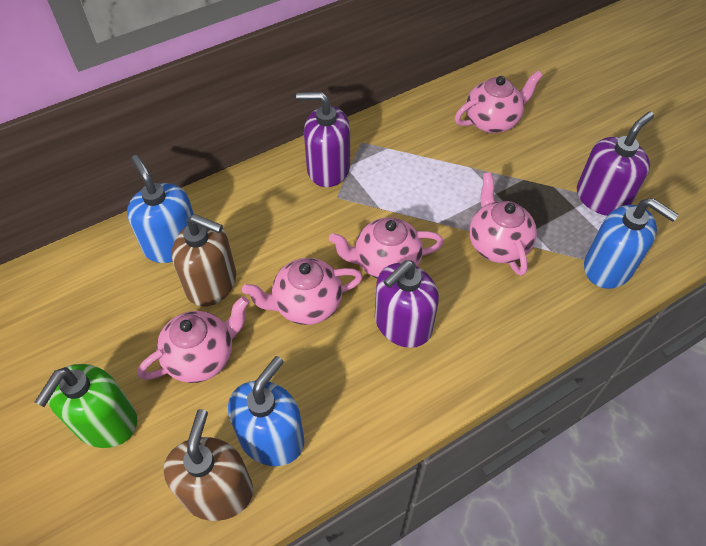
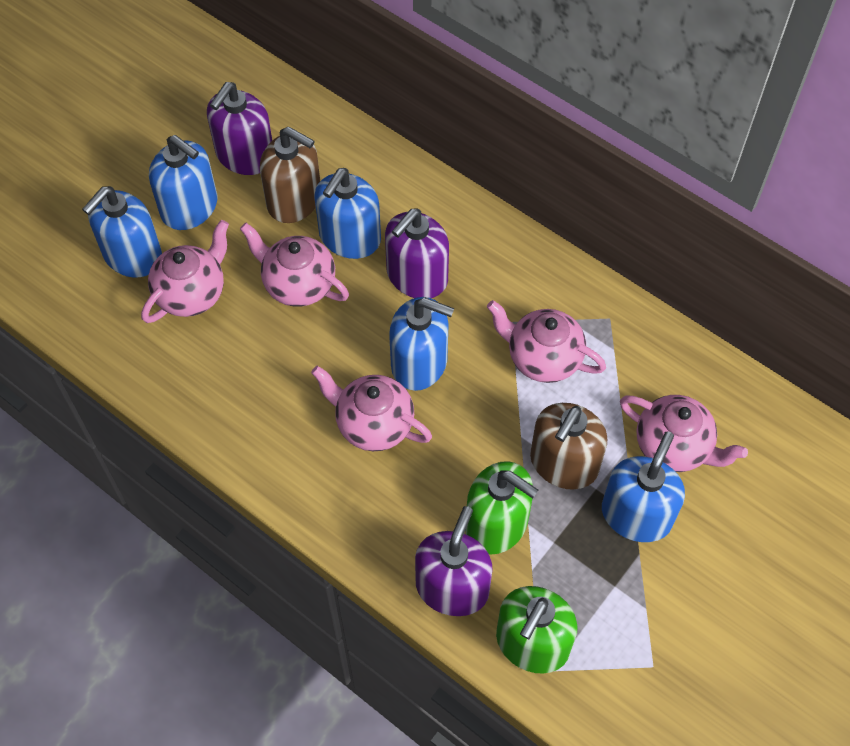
blue soap dispenser: [127,155,194,263] [228,356,304,466] [584,198,679,289] = 3 -> [82,186,162,277] [149,135,218,230] [314,168,381,259] [389,297,454,391] [602,431,685,542] = 5
green soap dispenser: [34,364,137,448] = 1 -> [465,461,538,554] [496,586,578,674] = 2

